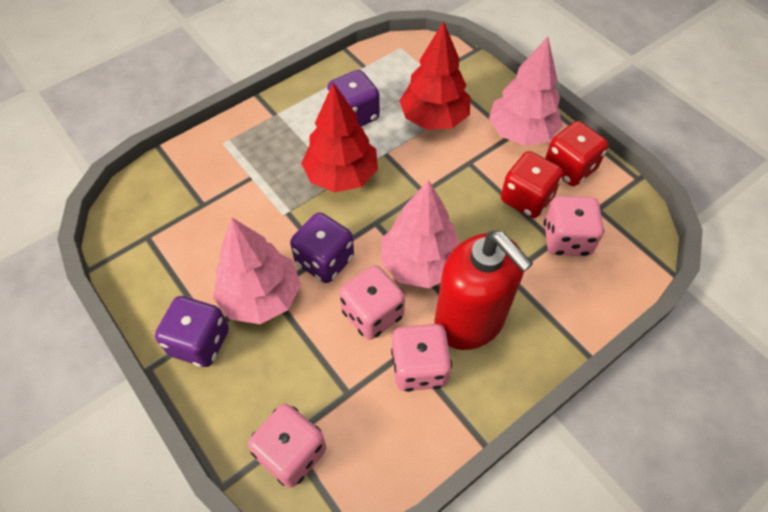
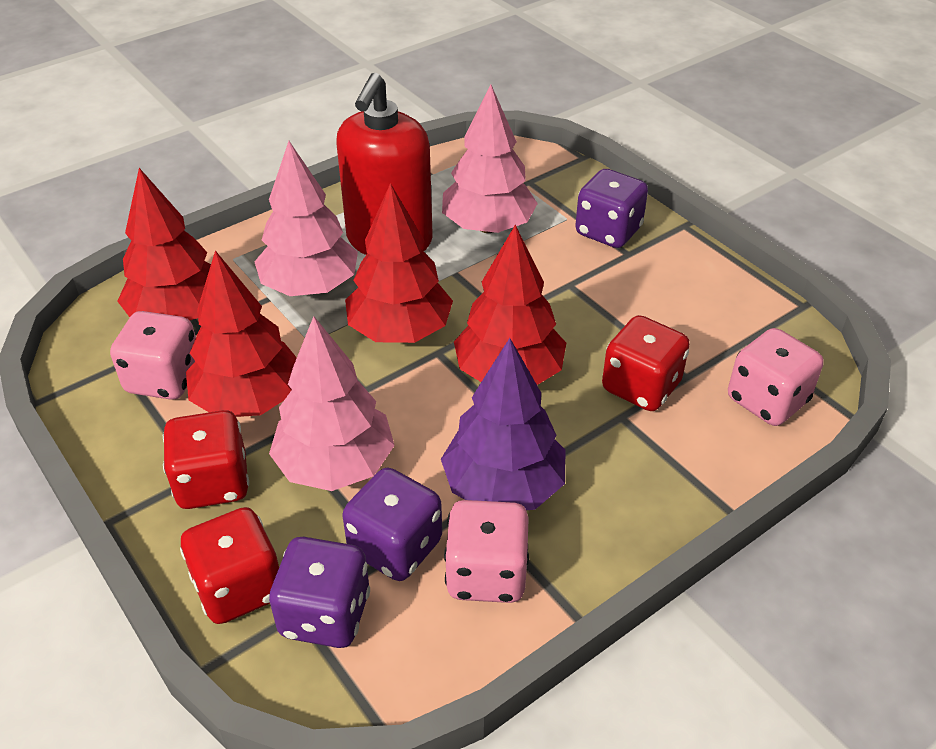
pink dice: [248,404,326,488] [339,265,405,340] [391,324,452,392] [544,196,604,256] = 4 -> [110,311,196,400] [444,500,529,603] [728,328,824,426] = 3
purple tree: none = 0 -> [441,338,565,510] = 1
red dice: [501,151,563,218] [545,121,608,186] = 2 -> [163,410,249,509] [180,507,279,624] [602,315,690,411] = 3
red tree: [301,83,378,192] [399,21,470,130] = 2 -> [117,168,211,320] [186,251,297,417] [345,183,453,343] [454,225,566,385] = 4

